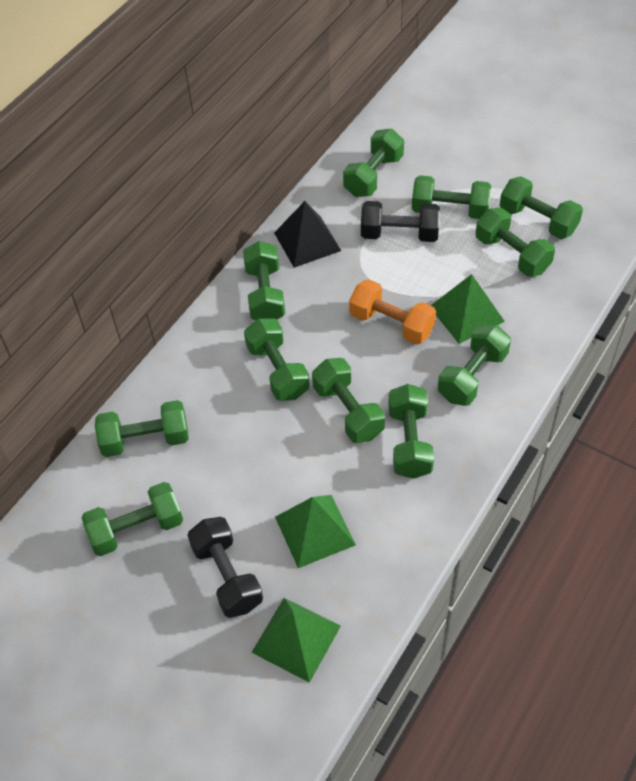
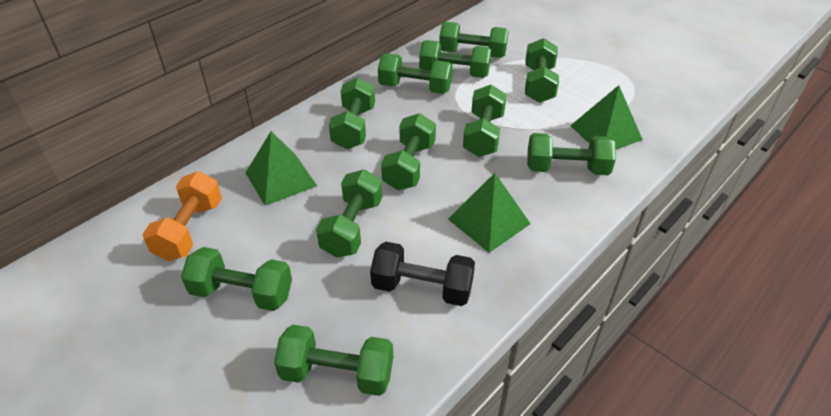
black dumbbell: [187,517,263,618] [361,201,440,242] = 2 -> [370,242,475,306] = 1
black pyramid: [274,201,341,268] = 1 -> none = 0

